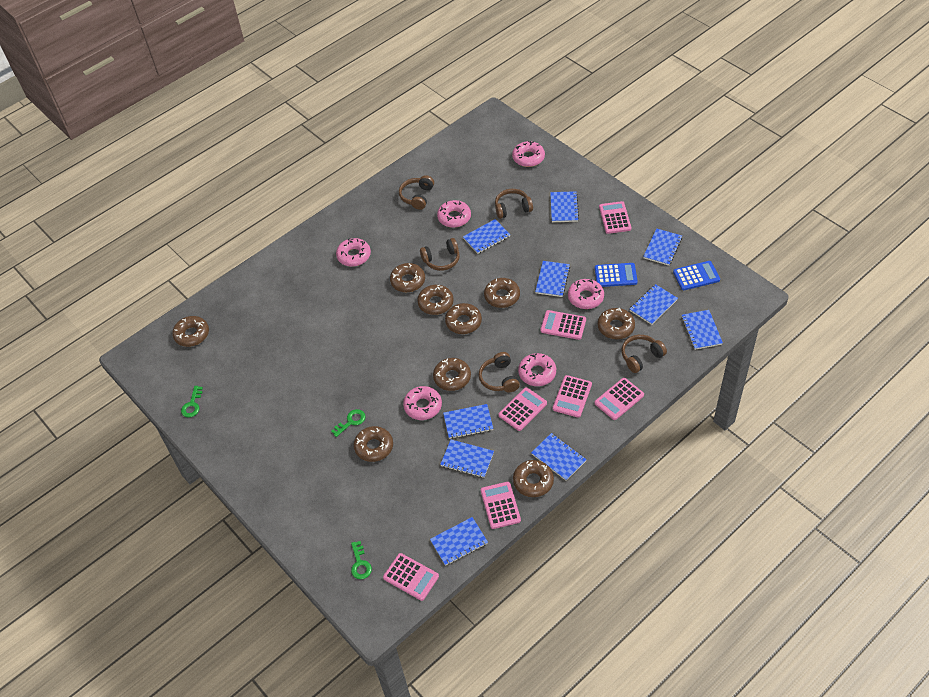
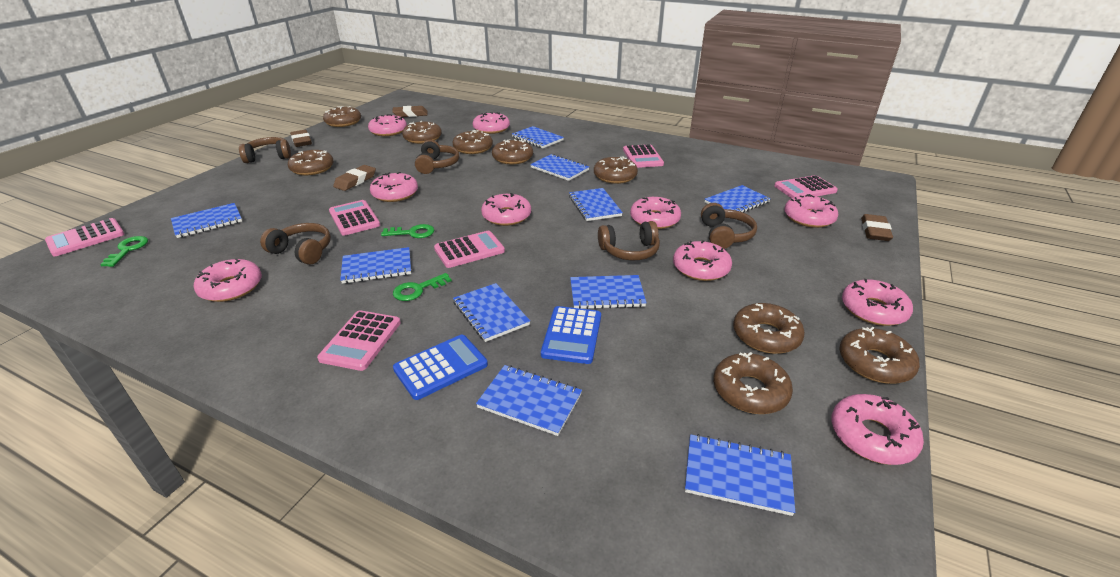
brown eraser: none = 0 -> [290,130,312,147] [333,165,376,191] [392,106,428,117] [861,214,893,241] = 4
pink calculator: [383,553,439,601] [481,482,521,529] [499,387,547,431] [540,310,586,340] [553,375,592,418] [595,378,644,420] [599,201,631,234] = 7 -> [45,218,124,256] [317,310,401,371] [329,200,380,235] [434,231,505,268] [623,144,664,168] [774,175,838,198] = 6
pink donut: [336,238,371,267] [403,386,442,420] [437,200,471,228] [512,141,545,167] [518,353,556,386] [568,279,604,309] = 6 -> [194,259,262,302] [368,114,407,136] [370,172,418,202] [473,112,510,134] [481,193,531,226] [630,197,681,229] [673,240,732,281] [784,194,838,228] [831,394,924,465] [842,279,913,326] = 10

